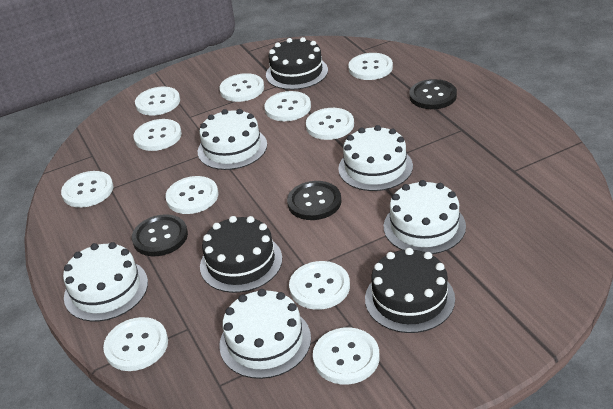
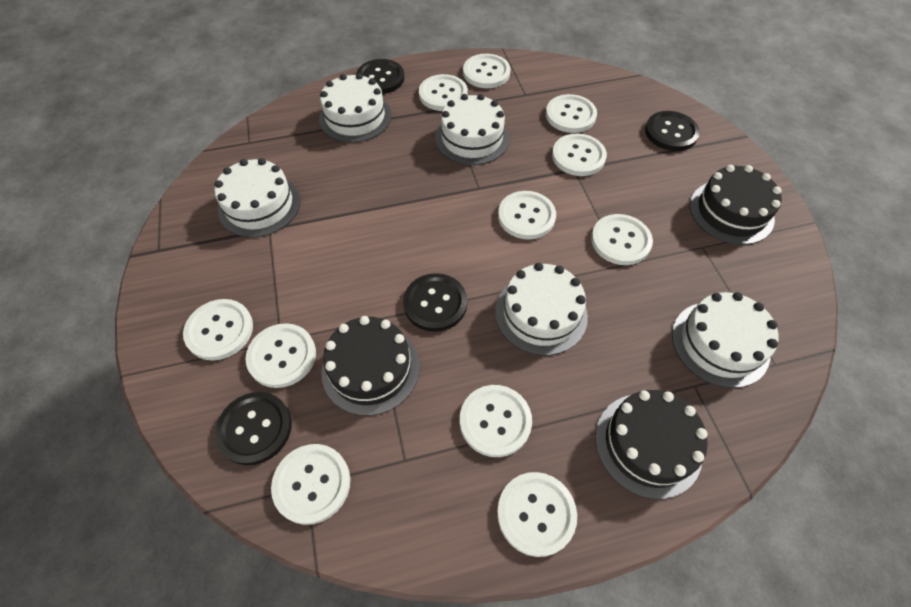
black button: [132,214,188,256] [287,181,342,220] [409,79,457,109] = 3 -> [215,392,292,465] [356,59,404,94] [403,273,467,332] [645,111,700,151] = 4

